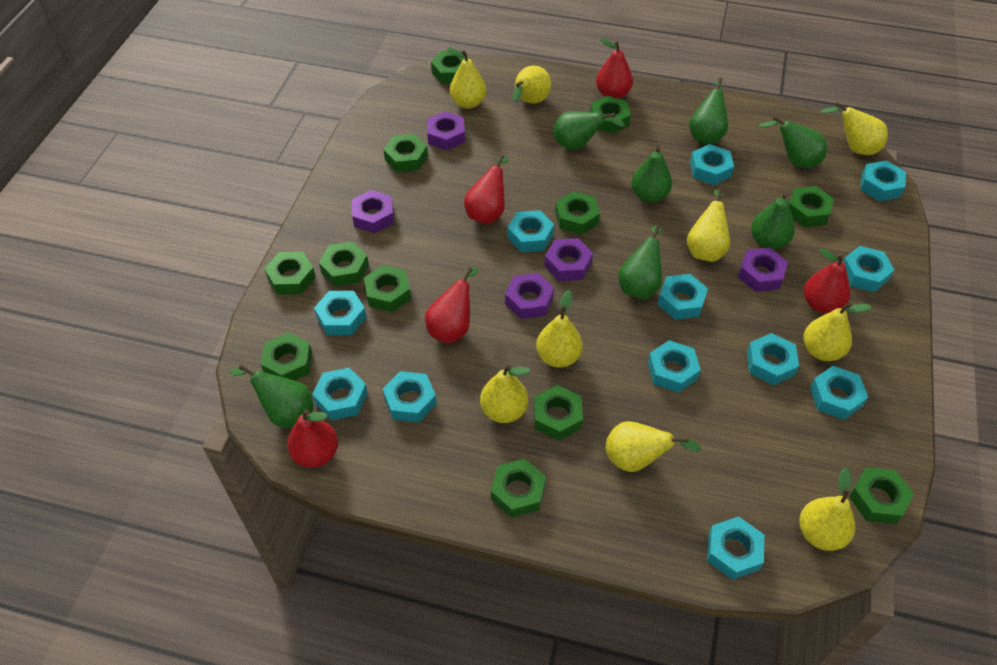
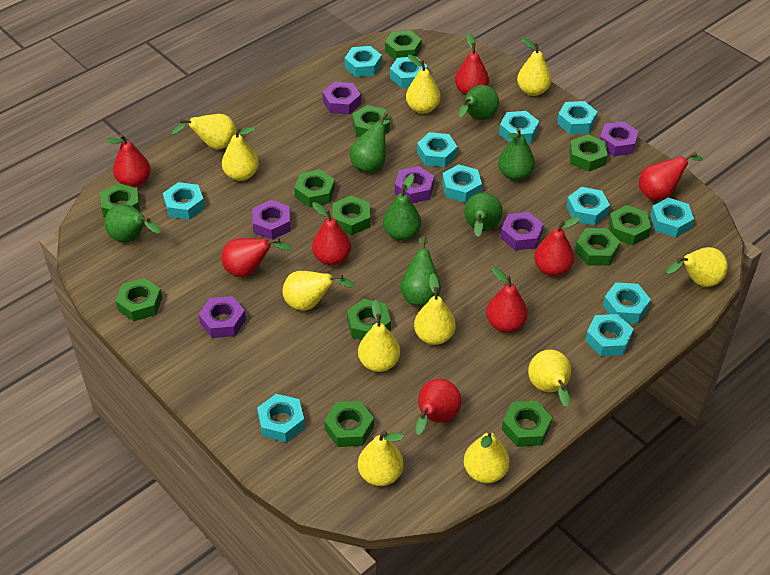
purple nut: [352,190,394,233] [427,111,465,150] [505,273,554,319] [544,238,593,281] [738,247,788,292] = 5 -> [198,296,246,338] [252,200,291,240] [322,82,361,114] [395,166,434,203] [501,212,544,250] [600,121,639,156] = 6
red pear: [287,409,338,468] [425,267,478,343] [464,154,508,224] [596,38,633,99] [804,249,850,313] = 5 -> [105,134,151,187] [221,238,292,277] [312,202,351,265] [416,379,461,435] [455,33,489,95] [486,267,528,332] [534,217,580,276] [639,152,703,200] = 8
yellow pear: [447,47,486,109] [480,364,531,423] [512,65,551,104] [536,290,583,368] [605,421,701,472] [687,188,730,262] [799,467,855,551] [803,302,872,361] [820,102,888,155] = 9 -> [171,114,236,149] [222,127,259,181] [282,271,355,311] [358,299,400,372] [358,430,404,486] [406,55,440,114] [414,273,456,345] [464,430,510,483] [517,38,552,96] [528,349,571,407] [666,247,728,287] = 11

